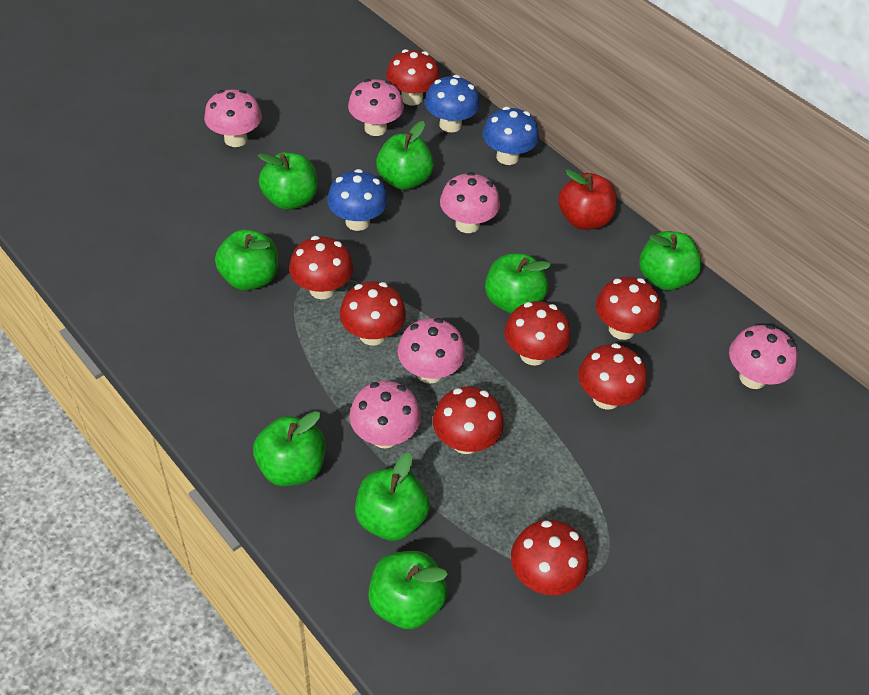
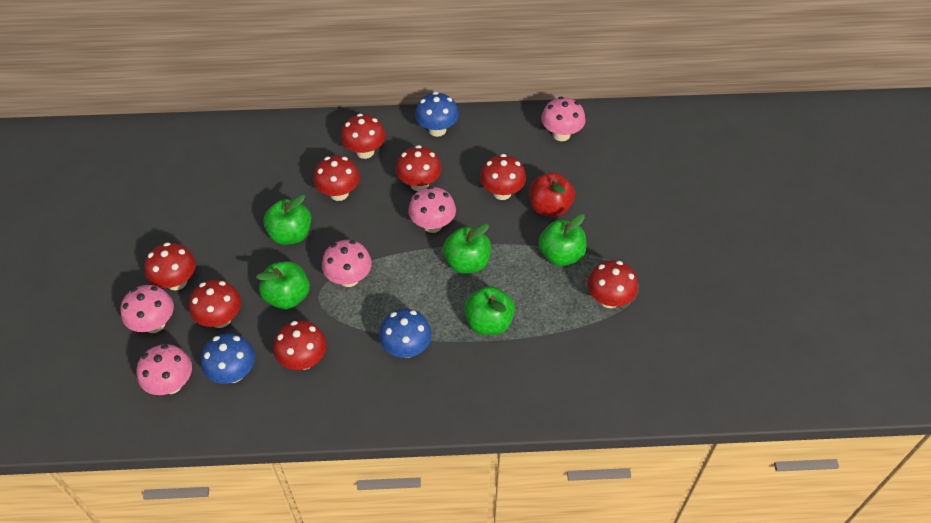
green apple: [215,229,278,291] [253,411,325,486] [257,152,317,210] [355,452,430,541] [368,551,448,629] [376,121,434,190] [485,254,551,314] [639,231,702,290] = 8 -> [256,261,310,309] [263,195,311,245] [443,223,491,274] [464,286,515,335] [539,214,587,266] = 5
pink mushroom: [204,90,262,147] [348,79,404,136] [350,381,421,448] [397,318,465,384] [440,172,500,233] [729,325,797,389] = 6 -> [120,285,174,333] [137,344,192,395] [322,240,372,287] [408,186,456,233] [541,97,585,141] = 5

